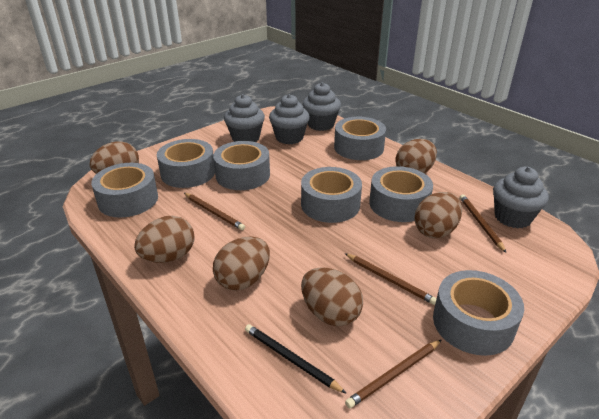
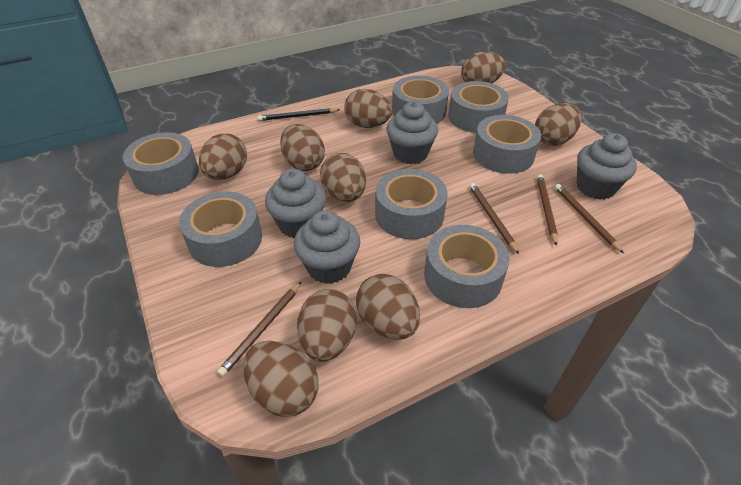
brown egg: [90,141,139,174] [134,216,195,263] [213,236,270,291] [301,267,363,326] [395,139,437,174] [414,192,462,238] = 6 -> [199,133,247,180] [243,341,318,417] [280,124,325,171] [297,289,357,362] [320,153,366,202] [344,89,393,128] [356,274,420,340] [461,52,506,83] [535,103,582,146] = 9

